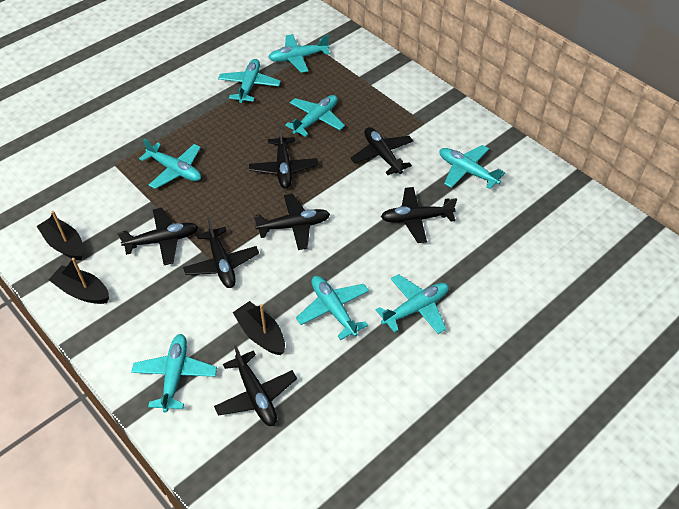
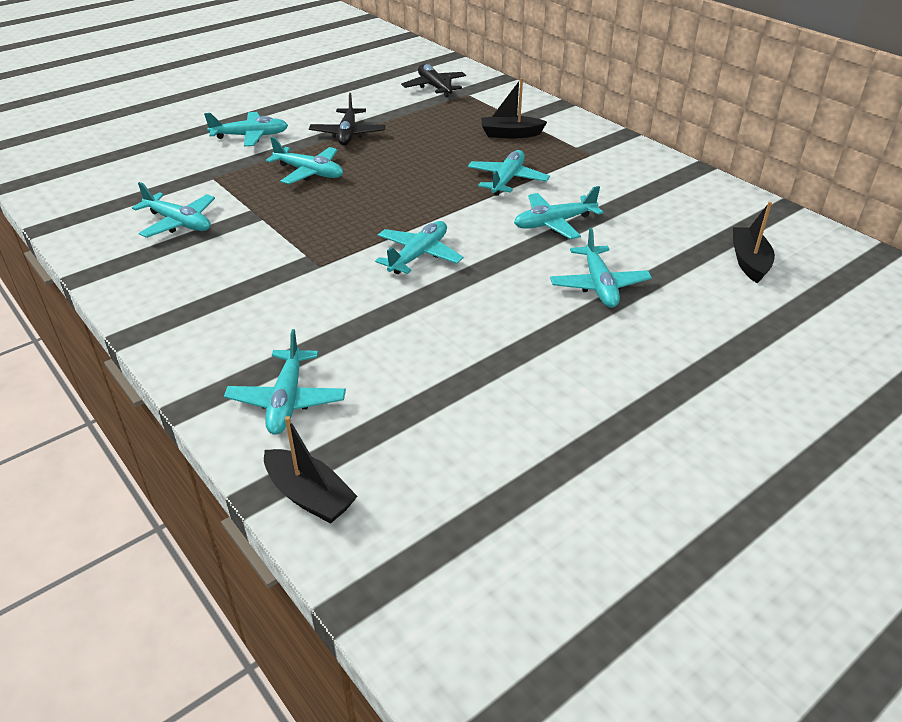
black plane: [117,208,198,265] [183,218,259,288] [214,345,297,426] [249,126,318,189] [254,194,330,250] [351,127,413,175] [381,187,457,243] = 7 -> [309,93,386,145] [401,64,466,97] = 2

